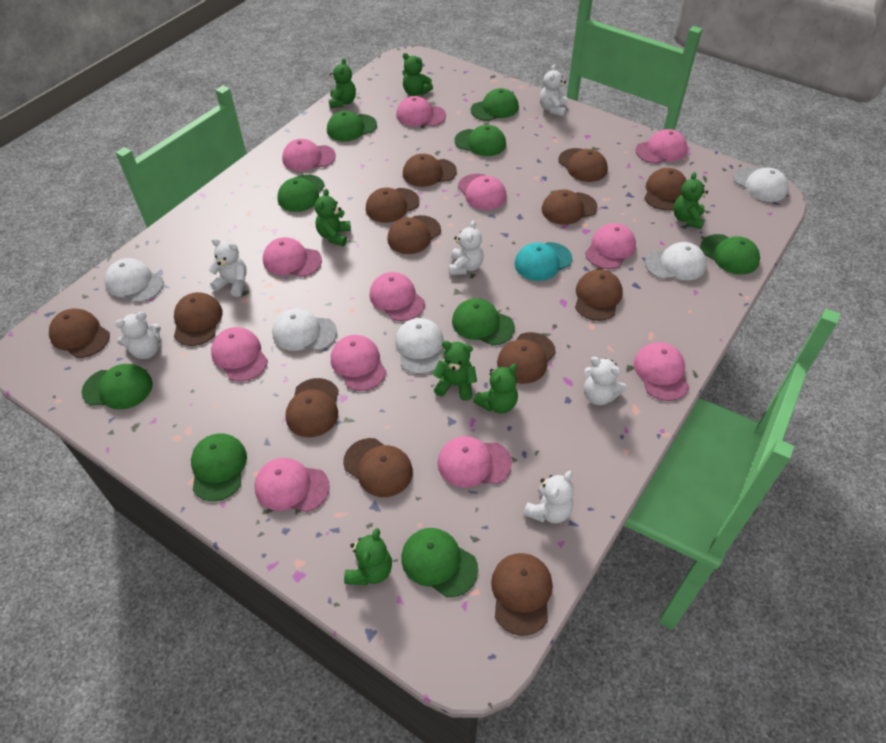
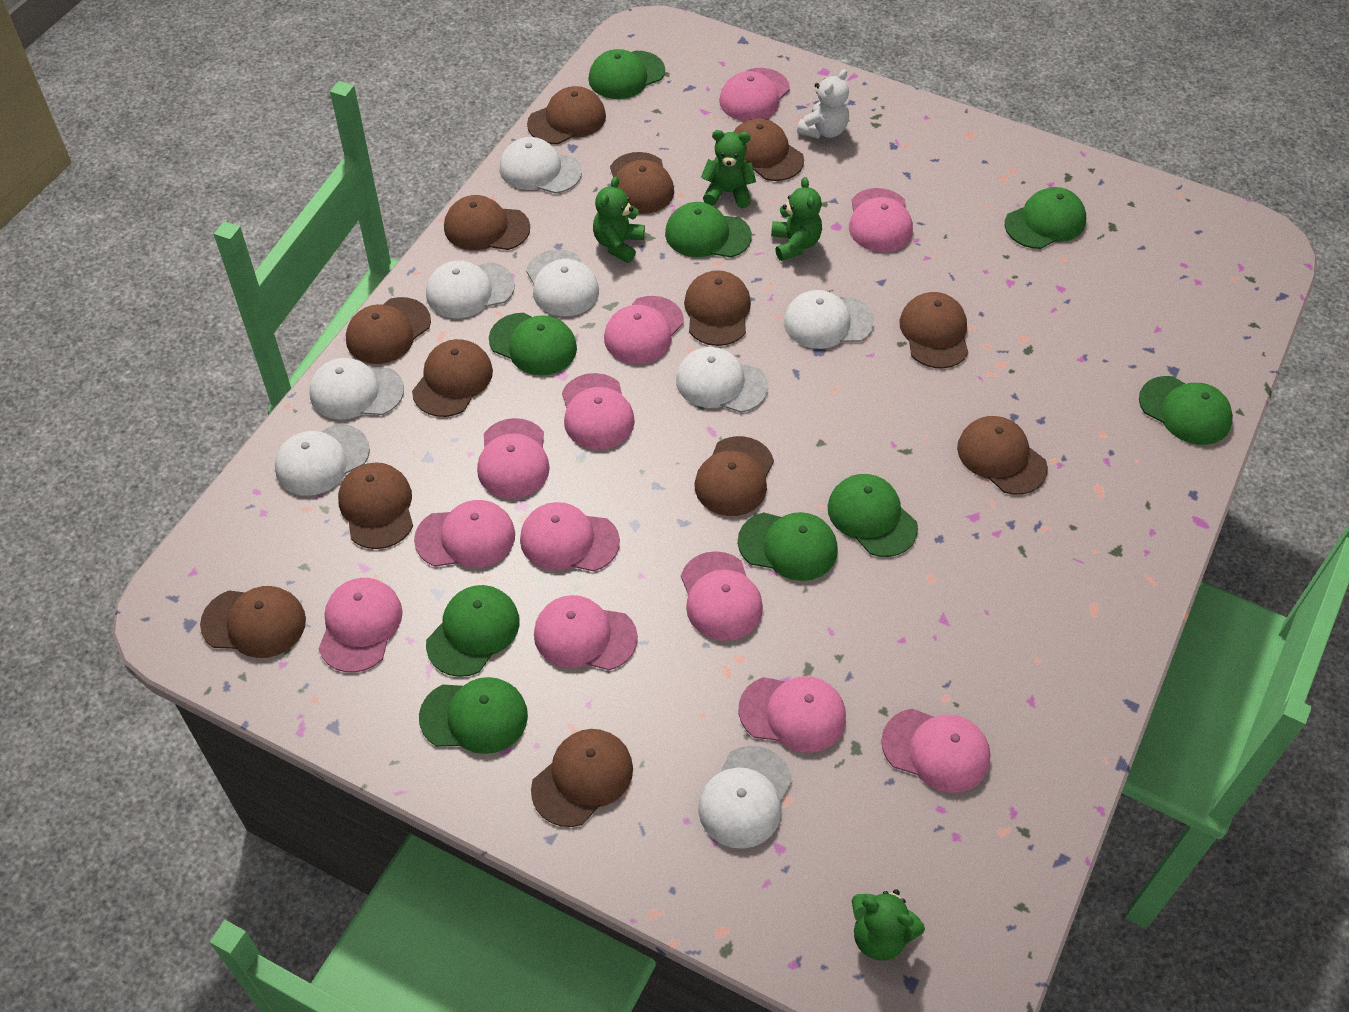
green teddy bear: [315,189,351,246] [329,58,356,108] [344,528,392,585] [402,53,433,96] [432,341,477,401] [473,364,518,414] [673,172,708,229] = 7 -> [593,176,645,263] [701,130,756,208] [771,177,822,261] [852,889,925,961] = 4
turquoise cap: [514,242,572,281] = 1 -> none = 0
white cap: [105,258,164,302] [272,308,337,351] [395,318,444,374] [645,242,707,280] [733,167,789,202] = 5 -> [275,424,370,496] [310,358,404,420] [426,261,515,318] [500,137,582,194] [526,249,599,316] [676,347,768,413] [698,746,792,849] [784,290,874,349] = 8
white teddy bear: [115,312,161,359] [208,238,247,297] [449,220,484,275] [523,471,574,523] [540,64,567,117] [584,357,627,405] = 6 -> [797,69,849,139] = 1

